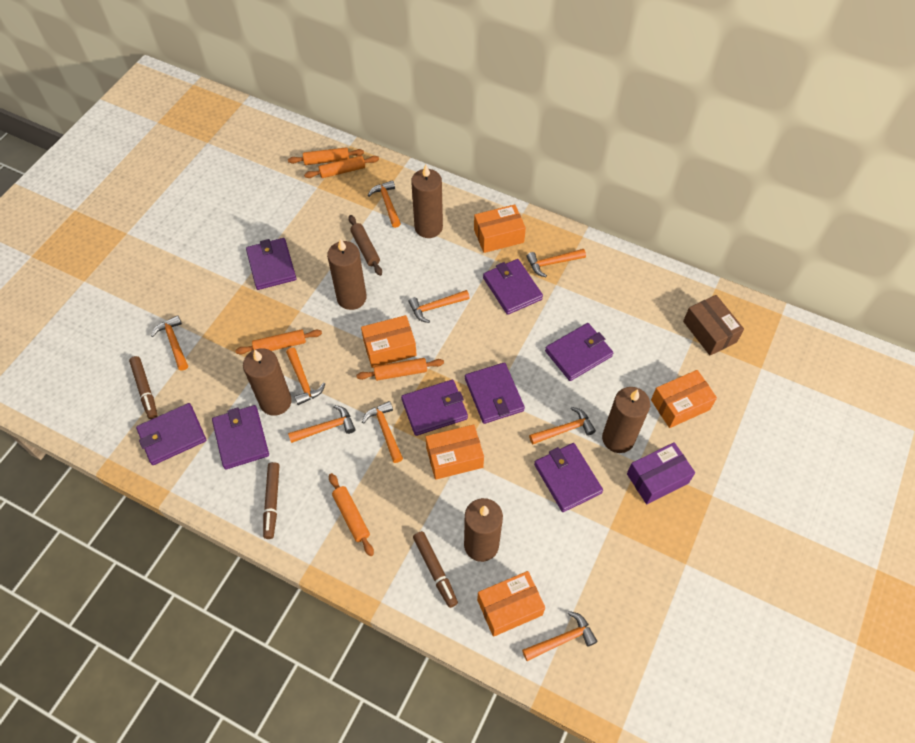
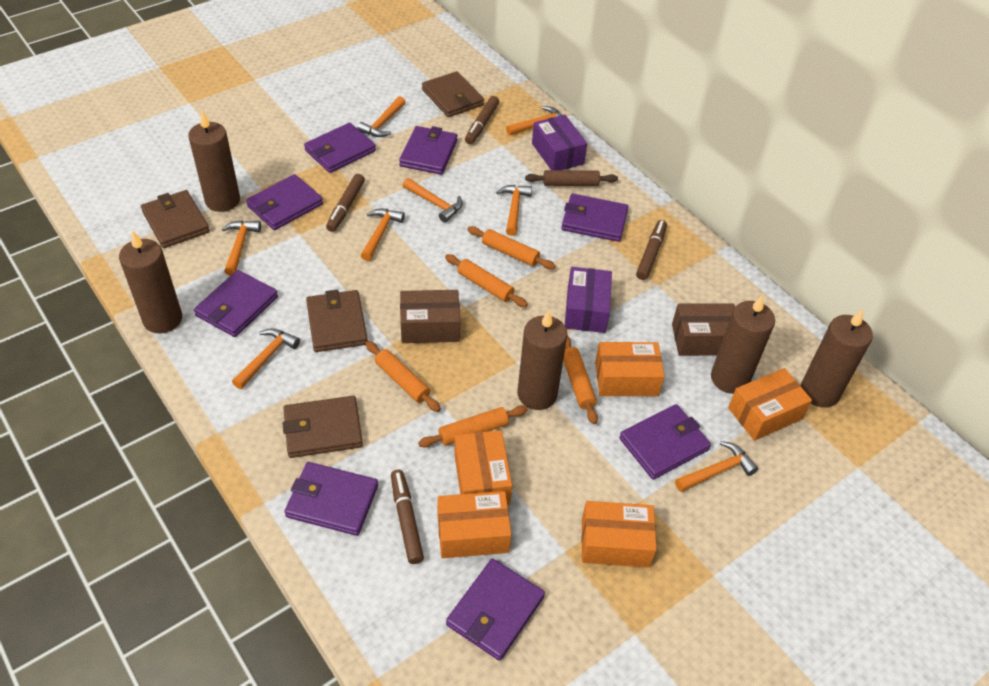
brown box: [683,295,744,356] = 1 -> [400,290,460,343] [672,303,735,356] = 2
brown marker: [129,356,158,419] [263,462,280,539] [413,531,458,608] = 3 -> [326,174,365,232] [391,470,424,564] [465,96,499,144] [636,220,667,280] = 4
brown wallet: none = 0 -> [141,190,210,248] [282,396,363,458] [306,290,368,352] [422,71,484,117] = 4
orange hammer: [151,315,188,371] [286,348,325,405] [288,405,355,443] [362,401,403,463] [368,180,401,228] [408,290,470,323] [522,611,597,661] [527,249,586,277] [529,407,596,444] = 9 -> [222,221,261,276] [232,328,300,389] [357,96,406,137] [361,209,405,261] [403,178,463,223] [496,185,532,236] [506,106,562,136] [675,441,758,492] = 8
purple box: [627,442,695,504] = 1 -> [532,115,587,170] [565,267,612,333] = 2

